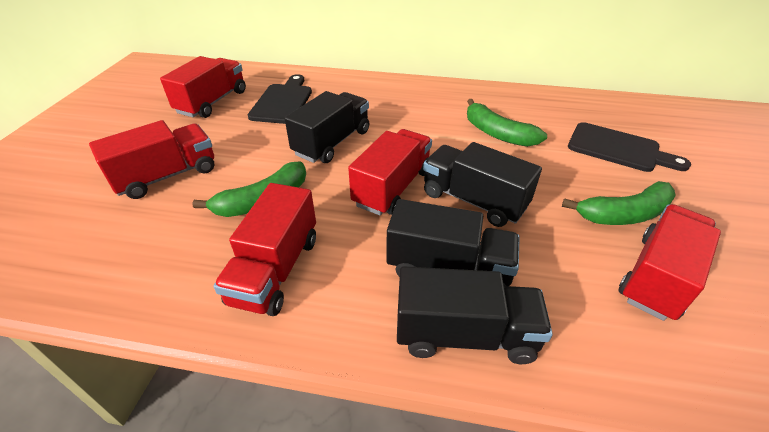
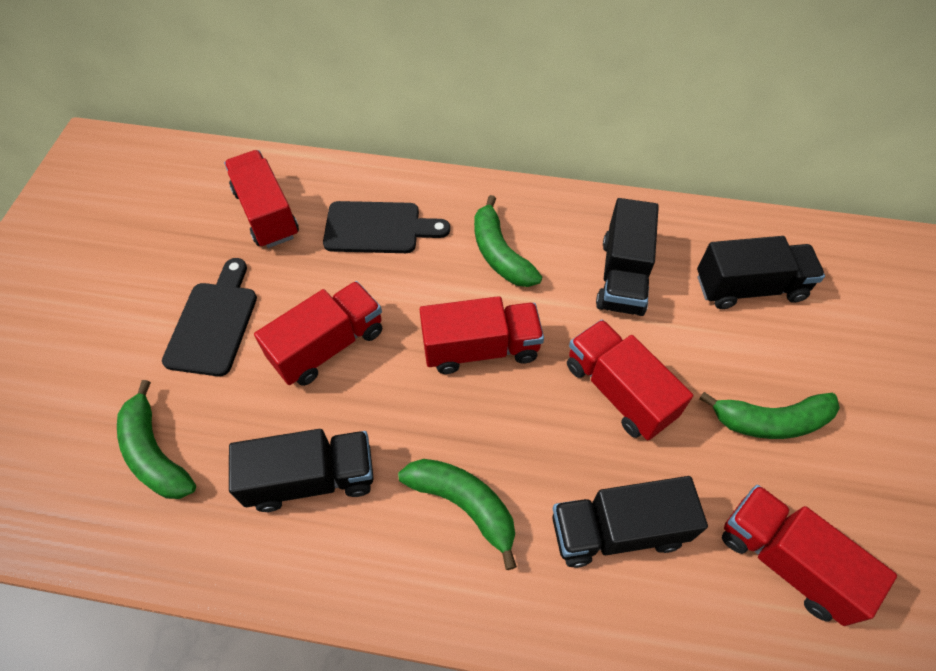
green banana: [192,161,306,217] [467,99,547,147] [562,181,676,225] = 3 -> [117,380,196,499] [398,459,517,570] [474,195,542,287] [699,392,840,439] = 4

